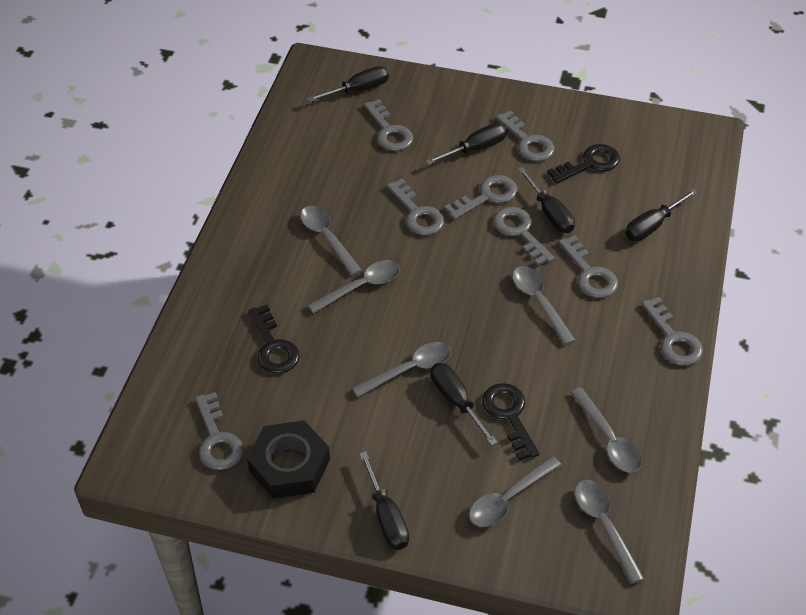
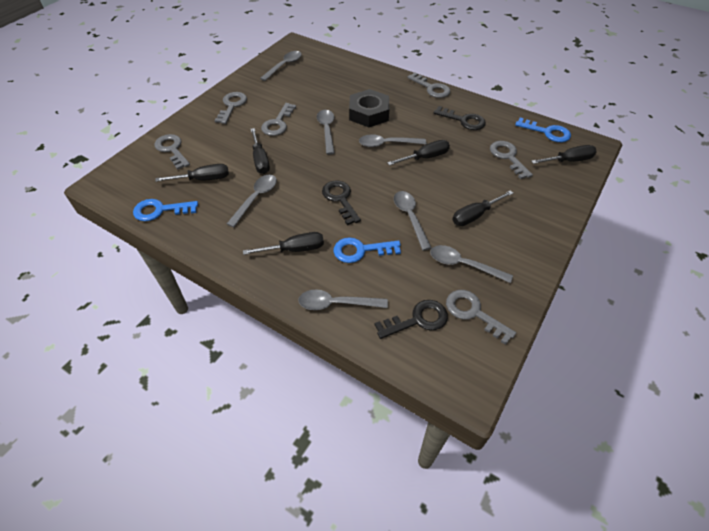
blue key: none = 0 -> [133,199,198,221] [334,237,401,263] [515,118,571,142] = 3
grey key: [195,392,243,470] [364,99,413,151] [387,179,444,235] [445,175,518,220] [494,207,554,266] [496,110,554,161] [559,235,618,298] [641,297,703,366] = 8 -> [154,134,190,170] [214,92,247,124] [261,103,296,136] [407,72,450,98] [446,290,516,345] [490,141,533,179] = 6

